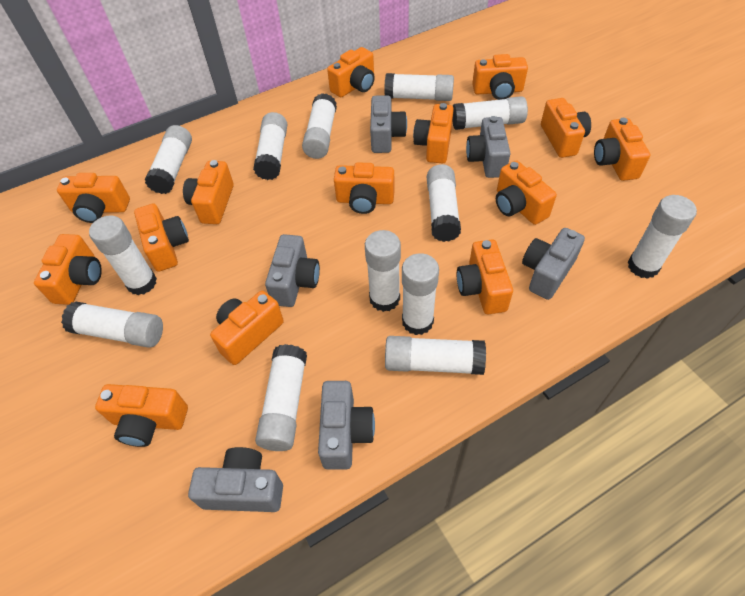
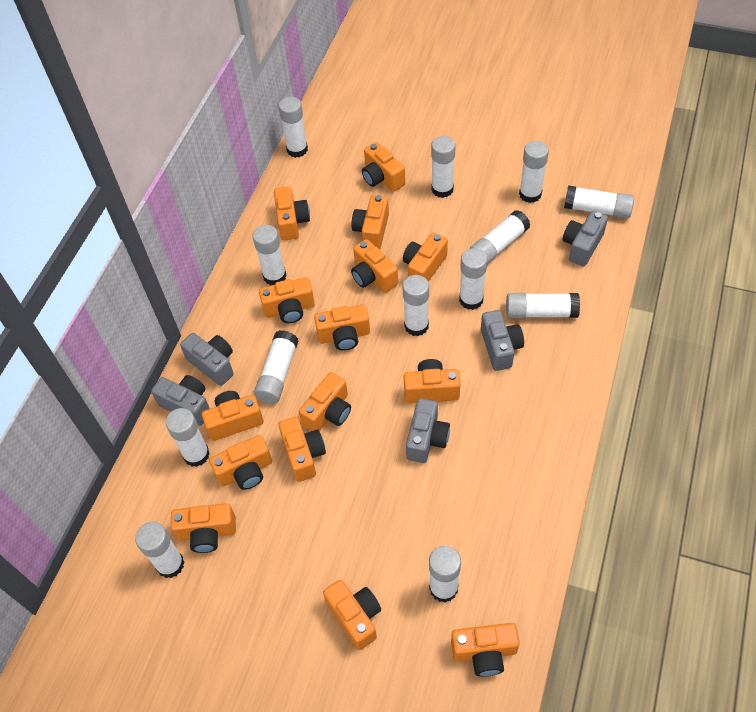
grey camera: [188,447,283,512] [265,234,320,307] [318,381,375,470] [370,95,407,153] [466,116,511,178] [522,228,585,300] = 6 -> [151,375,210,426] [180,333,234,386] [406,398,450,463] [481,310,524,371] [563,211,608,266] = 5
orange camera: [34,234,102,305] [57,173,130,223] [95,384,188,447] [134,203,189,272] [183,160,234,224] [210,291,284,365] [327,47,375,97] [334,162,395,214] [413,103,454,164] [457,239,513,314] [472,54,528,100] [496,160,557,225] [541,98,591,158] [594,118,650,181] = 14 -> [171,503,236,553] [202,391,263,441] [209,435,272,490] [259,277,315,323] [274,186,310,241] [278,417,326,482] [299,372,351,431] [314,304,370,351] [323,580,381,650] [351,195,389,249] [351,239,398,293] [362,142,405,192] [403,232,448,282] [404,359,460,403] [451,623,520,677] = 15

